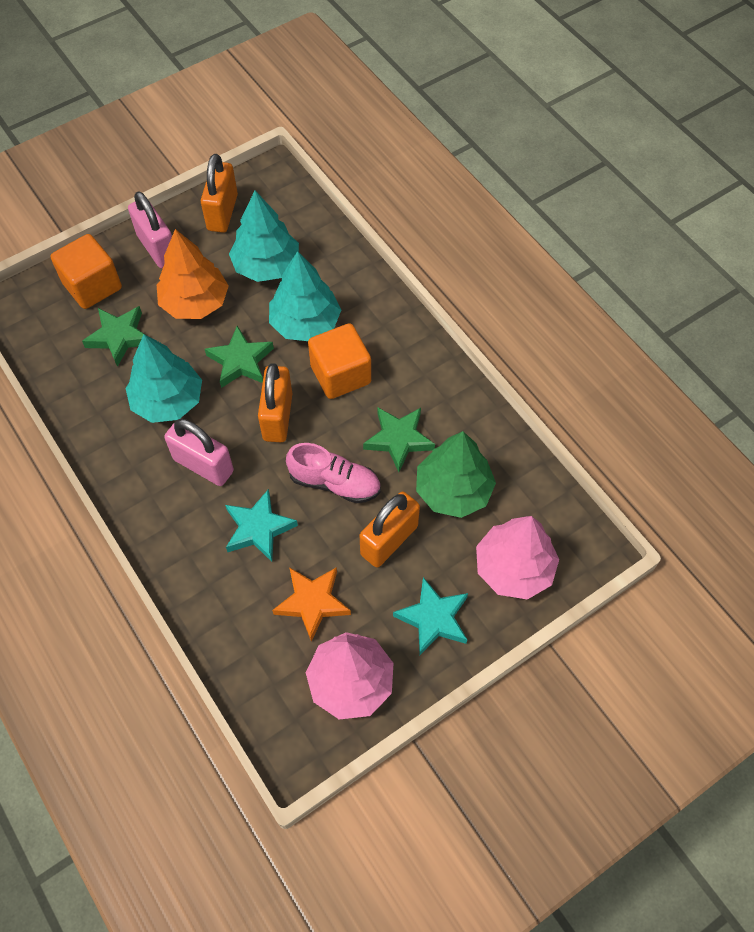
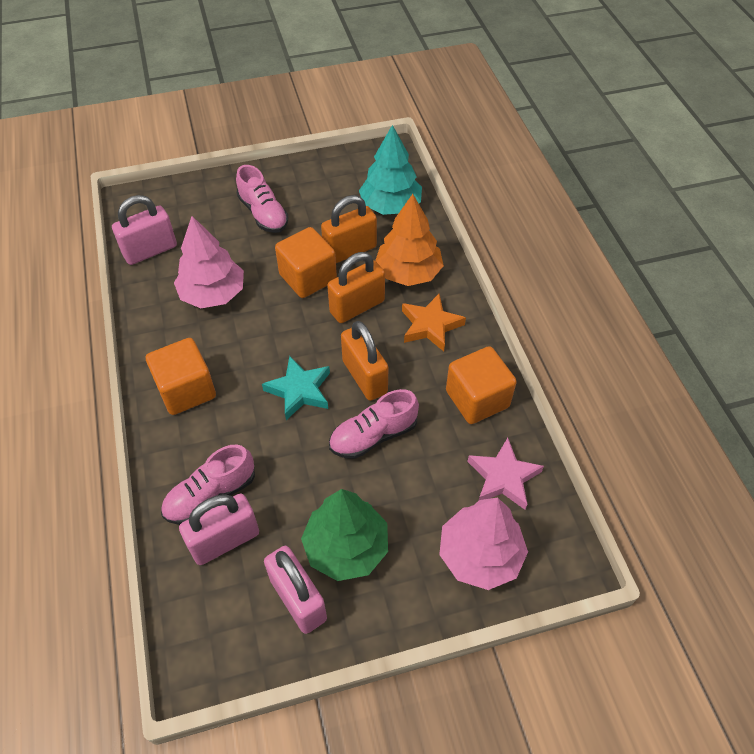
green star: [82,306,144,367] [205,326,274,388] [363,407,435,472] = 3 -> none = 0
orange cube: [51,234,122,309] [308,323,371,399] = 2 -> [146,338,216,415] [275,227,337,298] [446,346,517,424] = 3
pink padlock: [128,191,172,269] [164,419,234,486] = 2 -> [112,195,177,265] [179,494,259,565] [264,546,327,634] = 3
pink shoe: [286,443,381,503] = 1 -> [161,444,255,525] [236,165,288,233] [329,389,419,459] = 3
pink star: none = 0 -> [467,438,544,510] = 1
turquoise star: [225,489,298,562] [393,577,468,655] = 2 -> [262,356,330,420] = 1
turquoise tree: [125,334,202,423] [229,191,299,282] [269,251,341,341] = 3 -> [359,125,422,215] = 1

